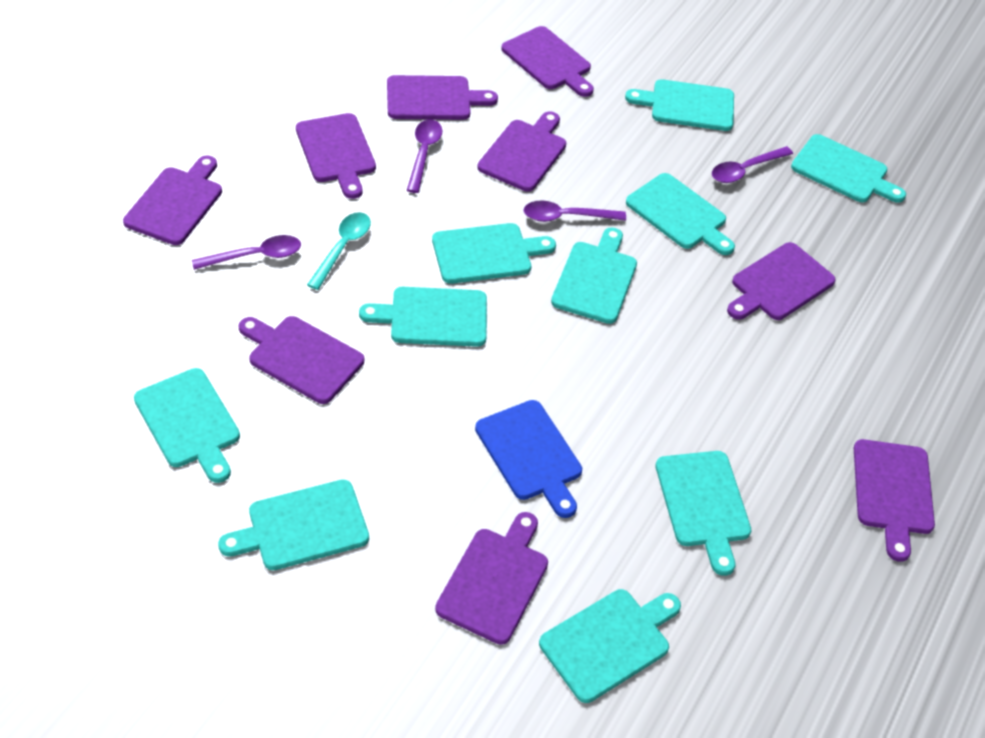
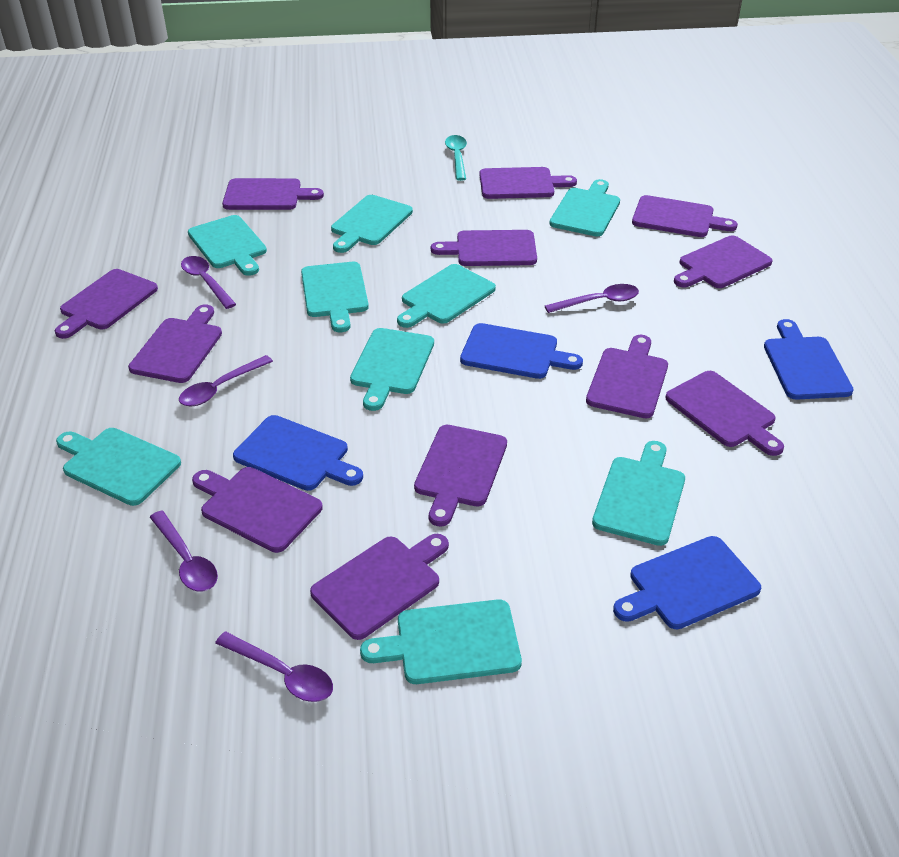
blue cutting board: [475,400,582,518] = 1 -> [233,415,363,491] [460,323,583,379] [613,536,761,630] [764,319,854,399] = 4
purple cutting board: [123,155,222,245] [239,316,364,404] [296,113,376,199] [387,75,498,120] [435,512,548,645] [477,111,566,192] [501,26,594,97] [727,242,836,320] [854,439,935,562] = 9 -> [55,269,158,339] [128,304,222,383] [192,467,323,553] [222,178,324,210] [310,534,449,640] [414,425,507,527] [431,230,537,266] [479,167,577,199] [586,335,668,418] [632,195,738,237] [665,371,784,456] [674,235,773,288] = 12
purple spoon: [192,235,301,270] [407,119,443,193] [523,201,626,222] [712,146,793,183] = 4 -> [150,510,218,591] [179,355,273,407] [181,256,236,309] [215,632,333,702] [545,284,639,313] = 5
turquoise cutting board: [134,368,240,483] [218,479,369,570] [359,287,487,347] [432,223,556,284] [539,589,681,703] [551,227,637,324] [625,79,734,131] [626,173,735,255] [655,451,751,576] [791,134,906,203] = 10 -> [56,428,181,506] [188,215,267,276] [301,262,369,332] [331,195,413,253] [350,328,434,411] [360,599,522,684] [397,264,496,328] [549,179,620,237] [592,441,685,546] = 9

